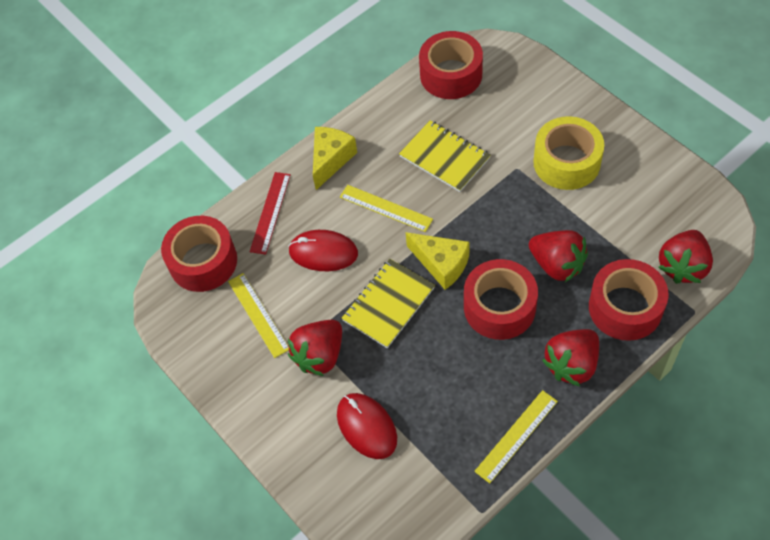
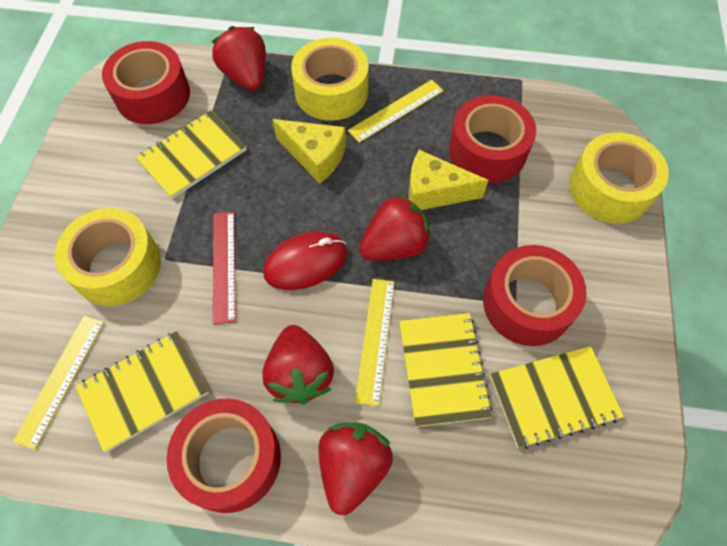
red mouse: [288,230,358,271] [337,393,397,459] = 2 -> [263,232,348,290] = 1
yellow notebook: [342,259,435,348] [399,121,491,192] = 2 -> [75,331,209,452] [136,110,247,199] [399,313,492,427] [490,346,624,449] = 4
yellow tape: [533,116,604,190] = 1 -> [55,208,161,306] [291,38,369,121] [569,132,669,224] = 3

